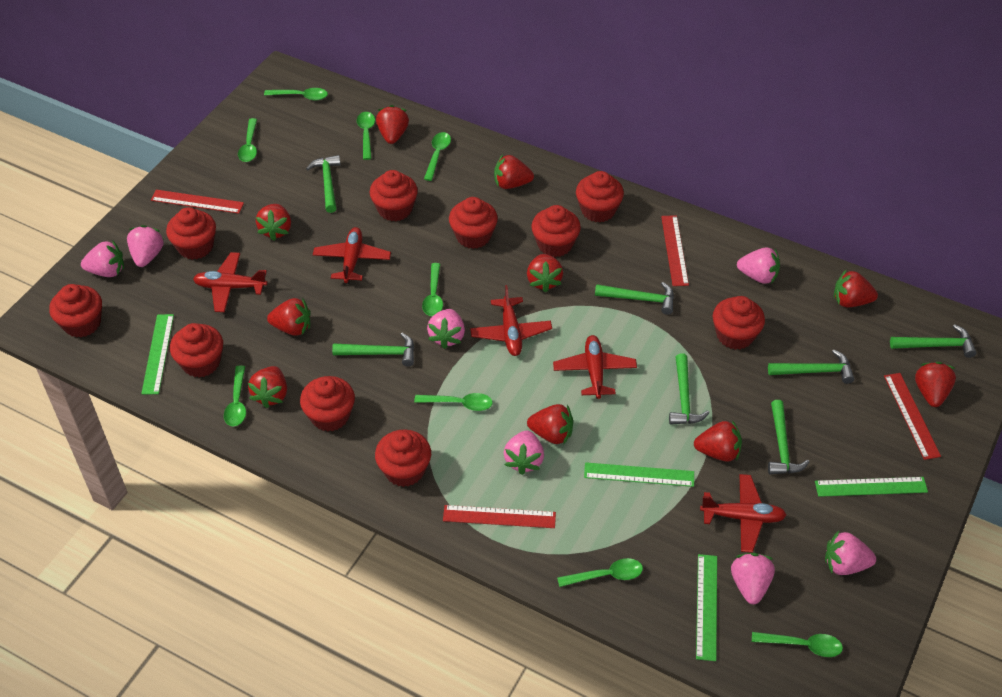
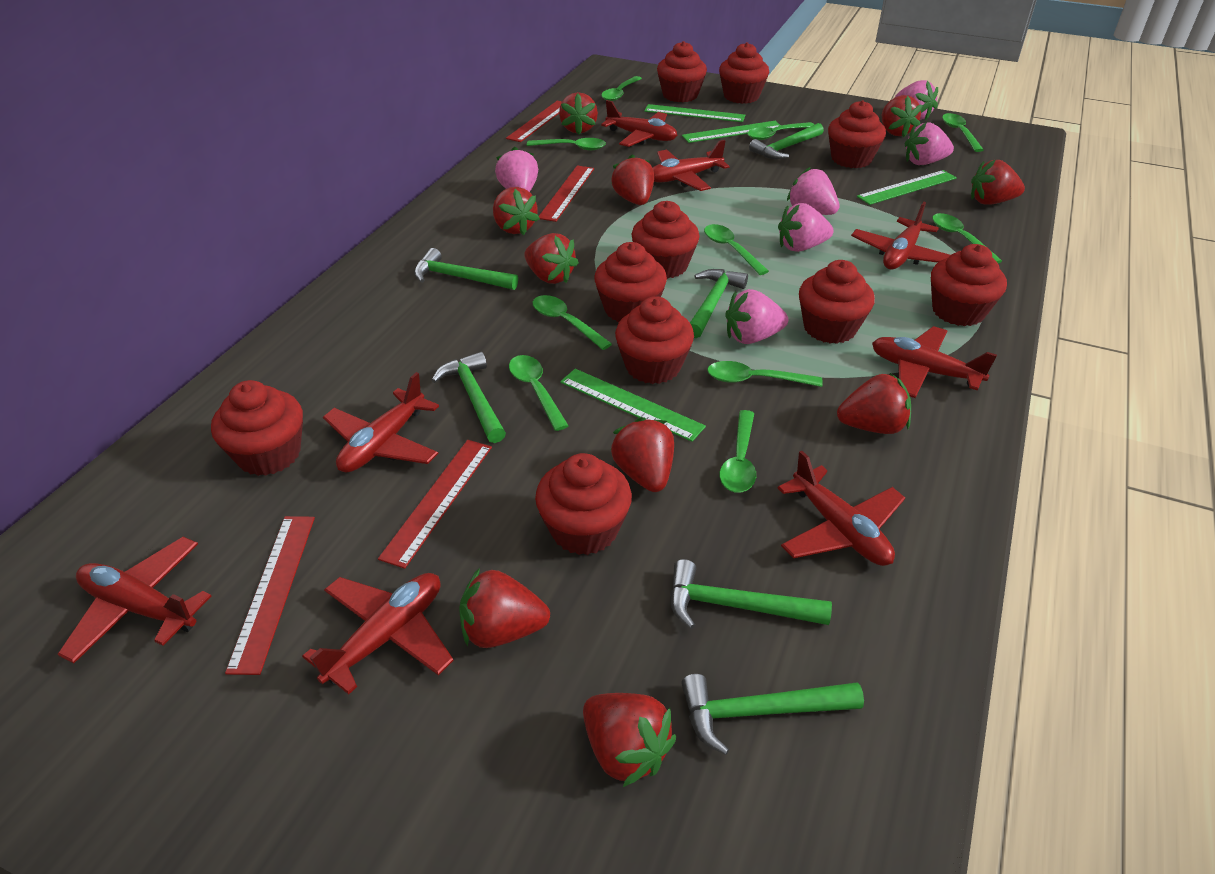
green hammer: [306,155,341,213] [332,333,414,367] [595,282,674,315] [669,353,709,425] [768,349,855,384] [768,400,809,474] [890,324,977,358] = 7 -> [414,248,518,290] [431,352,506,443] [670,559,832,629] [681,674,864,755] [690,269,748,338] [749,123,824,159] = 6
green spoon: [224,365,246,427] [238,118,257,162] [264,88,328,100] [357,112,375,160] [414,393,493,411] [422,263,443,316] [424,132,451,181] [557,558,643,587] [752,632,843,657] = 9 -> [509,355,569,431] [527,138,606,150] [533,295,612,350] [601,76,642,101] [704,224,769,275] [707,361,823,387] [720,410,756,493] [747,122,814,140] [932,213,1002,264] [942,113,984,152] = 10
pink strawberry: [81,241,124,277] [127,225,164,267] [427,309,465,349] [504,430,544,475] [731,553,775,604] [737,248,780,284] [825,531,876,575] = 7 -> [495,147,538,192] [725,289,788,344] [778,203,834,252] [787,167,840,215] [895,80,938,120] [905,122,954,165] = 6
red plane: [193,252,267,312] [313,227,391,284] [470,285,552,356] [553,335,637,399] [700,474,786,553] = 5 -> [58,537,211,663] [302,573,454,695] [323,372,439,473] [601,100,677,147] [652,140,729,191] [778,451,905,566] [851,202,950,270] [872,326,997,398] = 8

